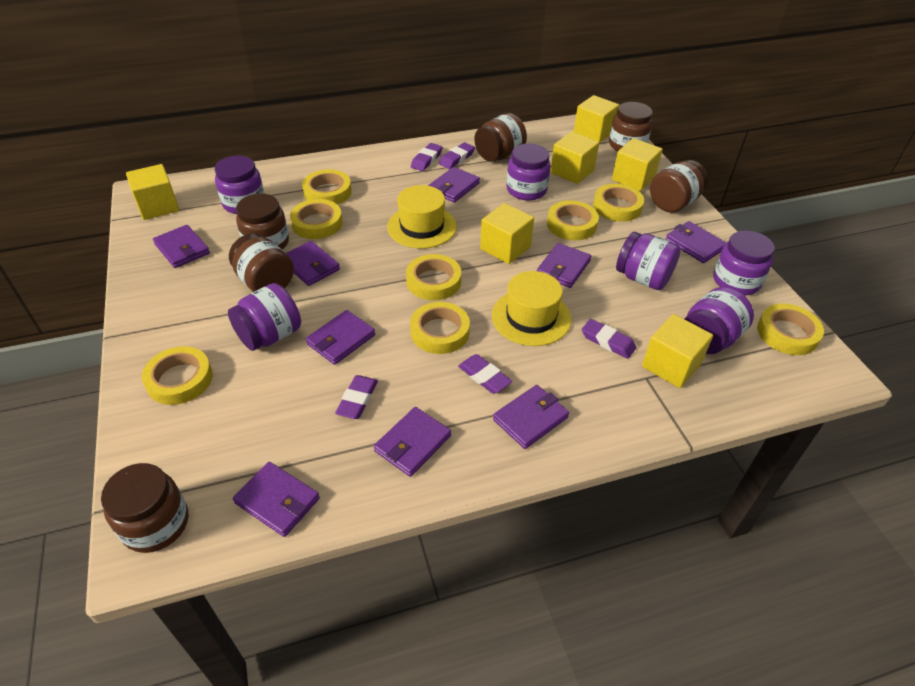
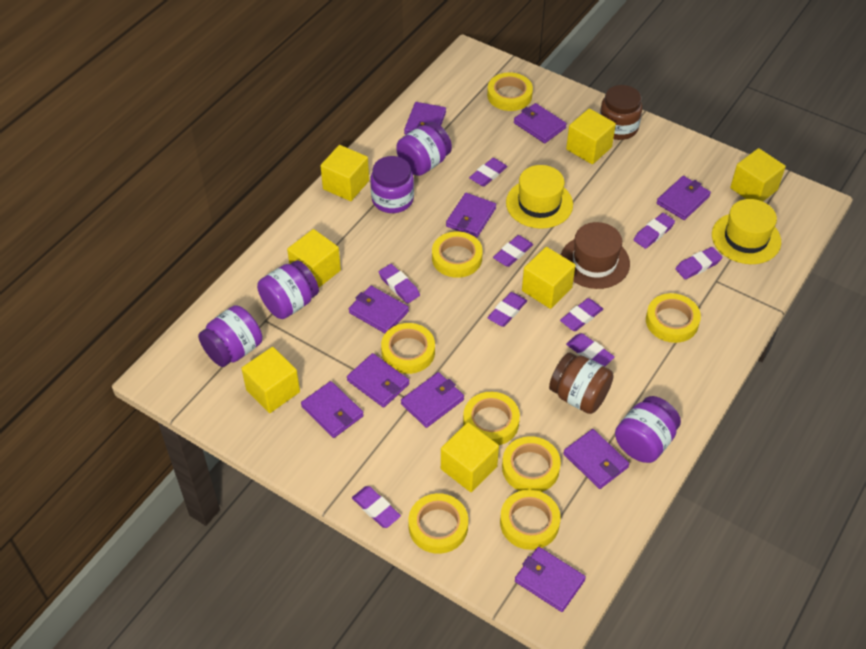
brown hat: none = 0 -> [561,222,630,289] = 1
brown jar: [101,463,188,553] [229,233,294,292] [236,193,289,250] [474,113,527,162] [609,102,653,151] [650,160,708,213] = 6 -> [549,352,614,414] [600,85,643,140] = 2
purple eraser: [335,375,378,419] [411,143,443,171] [439,142,475,169] [458,354,512,394] [582,319,637,359] = 5 -> [352,486,401,528] [379,264,420,304] [469,158,508,187] [487,292,527,327] [493,235,533,267] [560,298,603,331] [566,333,615,367] [634,213,675,249] [675,247,722,279] = 9
purple jar: [215,156,264,214] [228,283,301,351] [507,144,551,200] [616,232,681,290] [685,287,754,354] [713,231,775,296] = 6 -> [198,305,262,367] [257,260,319,319] [370,156,414,213] [396,122,452,176] [615,396,681,463] = 5
purple wallet: [153,225,210,268] [233,462,320,537] [286,241,340,286] [306,310,375,365] [374,407,451,477] [428,167,480,203] [493,385,569,449] [537,243,591,288] [665,221,726,263] = 9 -> [301,381,364,438] [347,353,410,408] [349,286,409,333] [401,372,464,428] [404,102,446,135] [446,193,496,238] [514,103,567,143] [515,547,586,612] [563,429,629,489] [657,176,711,220] = 10
yellow cube: [126,164,179,220] [480,203,534,264] [550,131,599,184] [574,95,619,143] [612,138,663,191] [642,314,713,388] = 6 -> [241,347,300,413] [287,229,341,287] [321,145,369,201] [441,422,499,492] [522,247,576,309] [566,108,616,164] [730,148,786,202] = 7

